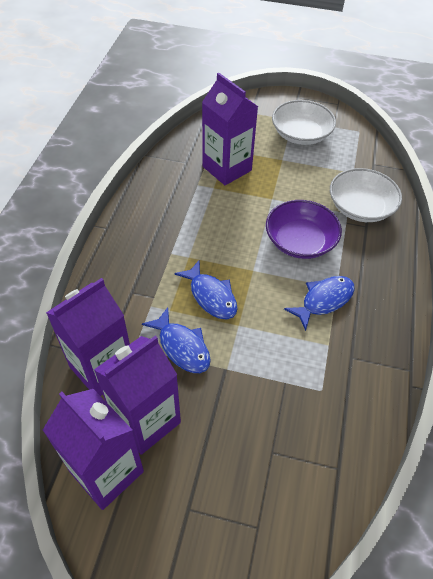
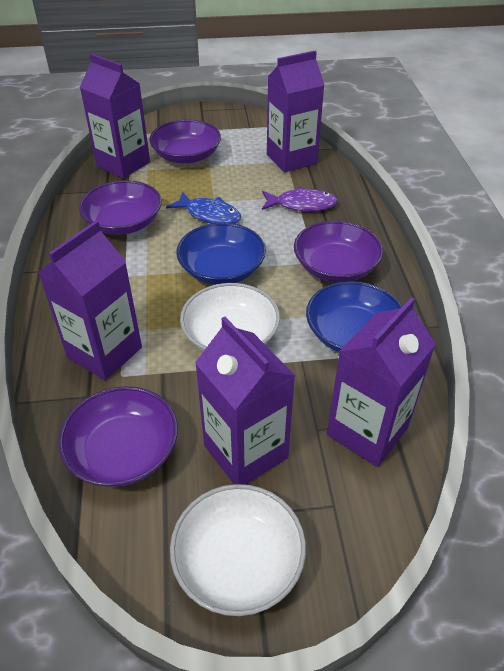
blue bowl: none = 0 -> [176,223,266,285] [306,281,402,352] = 2
blue fish: [142,307,211,373] [174,260,238,319] [284,276,355,331] = 3 -> [166,192,241,224] = 1
purple bowl: [266,200,342,259] = 1 -> [58,386,178,487] [79,180,162,235] [149,120,221,164] [294,221,383,283] = 4
purple carton: [43,389,144,510] [46,278,130,396] [94,336,181,455] [202,73,258,185] = 4 -> [38,221,142,380] [80,54,150,179] [195,317,295,485] [267,51,324,172] [327,297,436,467] = 5
purple fish: none = 0 -> [262,186,338,211] = 1

